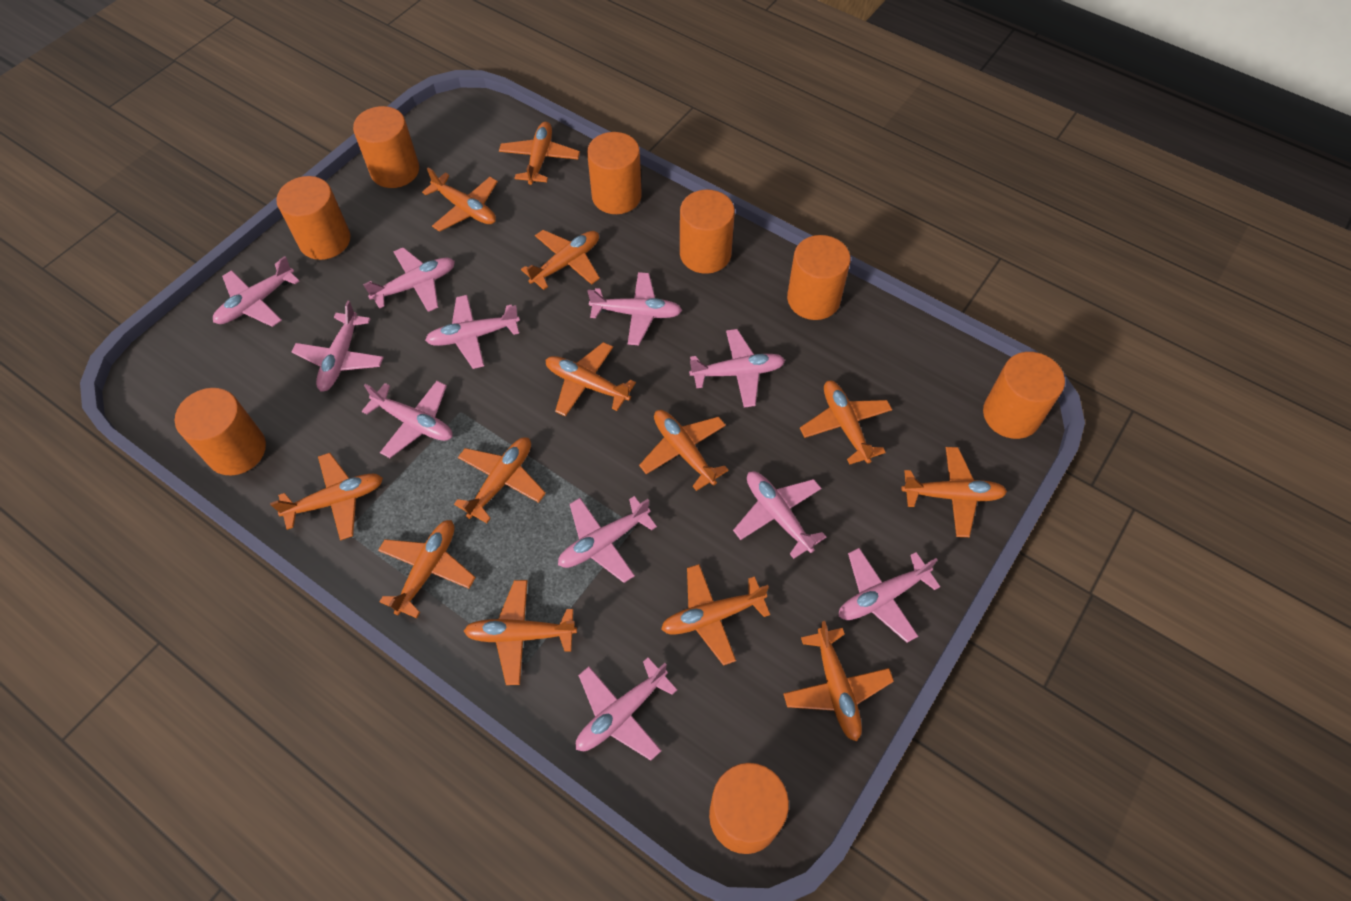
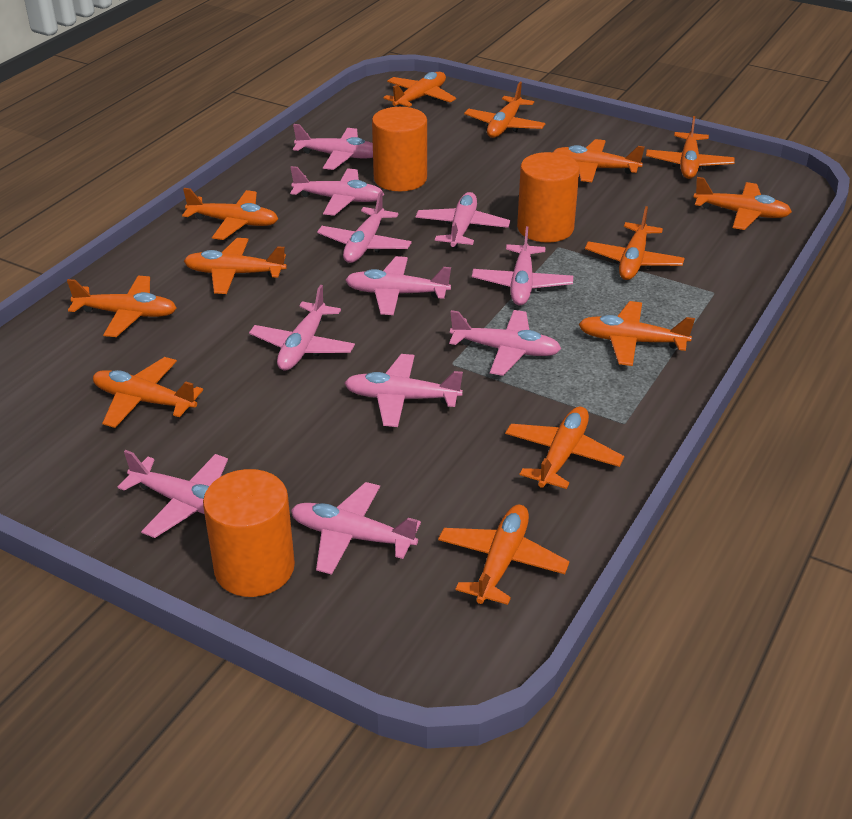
orange cylinder: [175,388,266,475] [276,176,351,260] [353,106,419,188] [587,132,642,214] [680,190,735,274] [709,763,789,854] [787,235,851,320] [983,352,1065,439] = 8 -> [203,469,295,597] [372,107,427,191] [517,152,579,243] = 3

